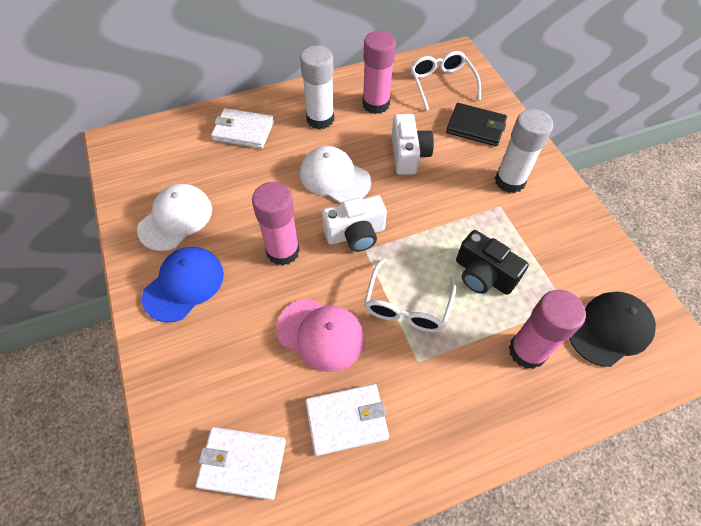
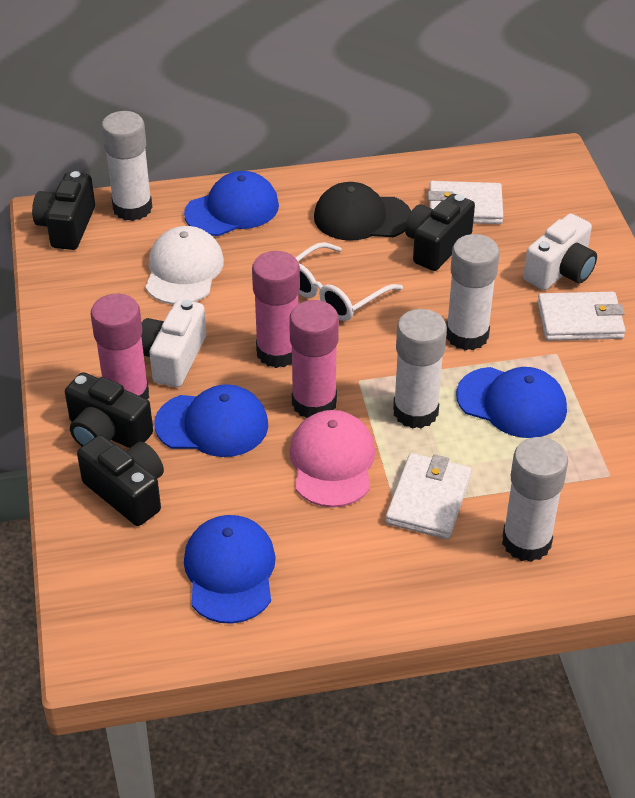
black camera: [456,230,529,295] = 1 -> [32,171,95,250] [65,372,153,448] [77,435,164,526] [405,194,475,271] = 4
black wallet: [446,103,507,146] = 1 -> none = 0
blue cap: [142,247,224,322] = 1 -> [154,384,268,457] [184,171,279,236] [184,515,276,624] [456,367,567,438] = 4
white cap: [137,184,212,251] [300,146,371,204] = 2 -> [146,226,224,305] = 1
white glasses: [364,258,456,332] [410,51,481,111] = 2 -> [296,242,403,321] = 1
white glue stick: [300,45,334,129] [495,109,553,193] = 2 -> [101,111,153,221] [393,309,447,429] [446,234,500,350] [502,437,568,562] = 4

